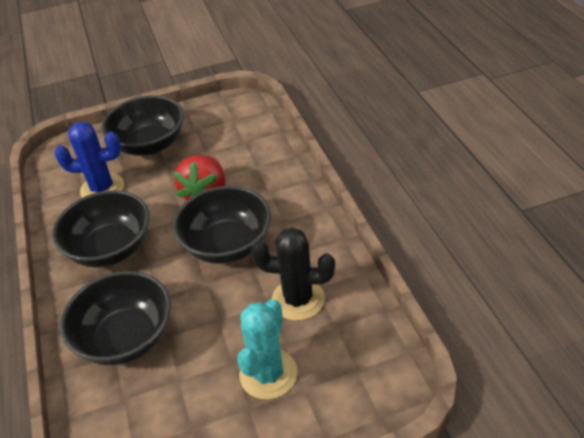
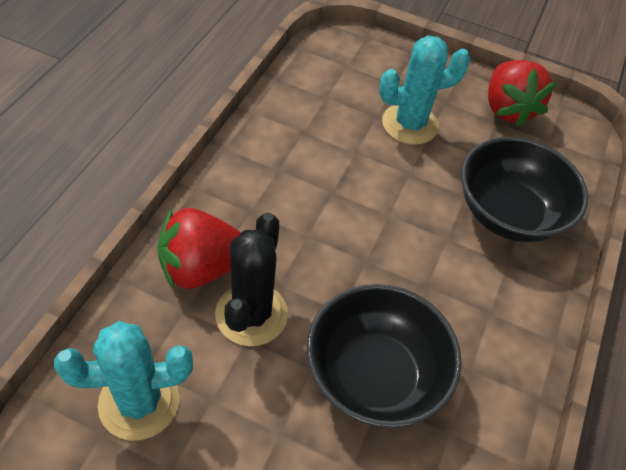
black bowl: [52,190,150,267] [60,271,171,365] [102,96,184,156] [173,186,271,264] = 4 -> [306,284,462,428] [461,137,588,242] = 2
blue cactus: [55,122,124,198] = 1 -> none = 0
red strawberry: [173,155,225,200] = 1 -> [157,208,241,290] [488,60,556,127] = 2
turquoise cactus: [237,299,297,400] = 1 -> [54,321,193,441] [379,35,471,145] = 2

